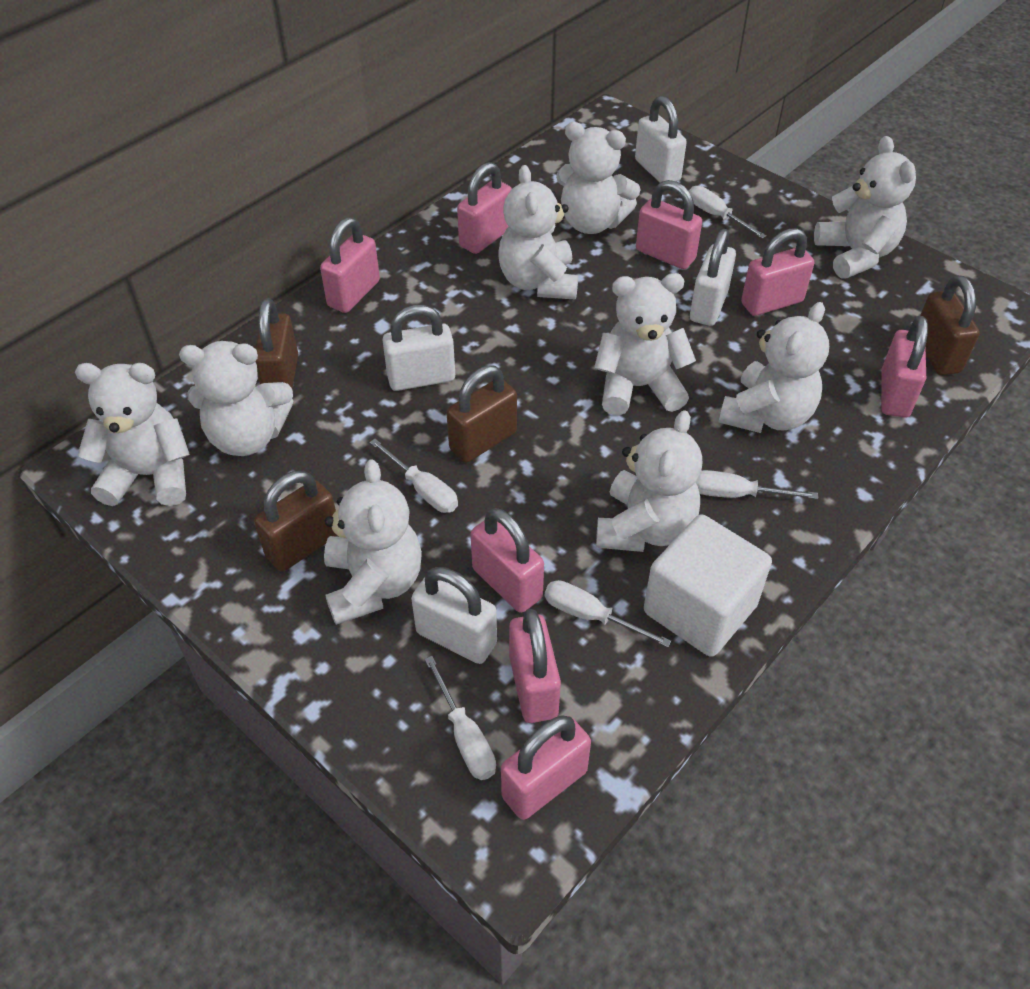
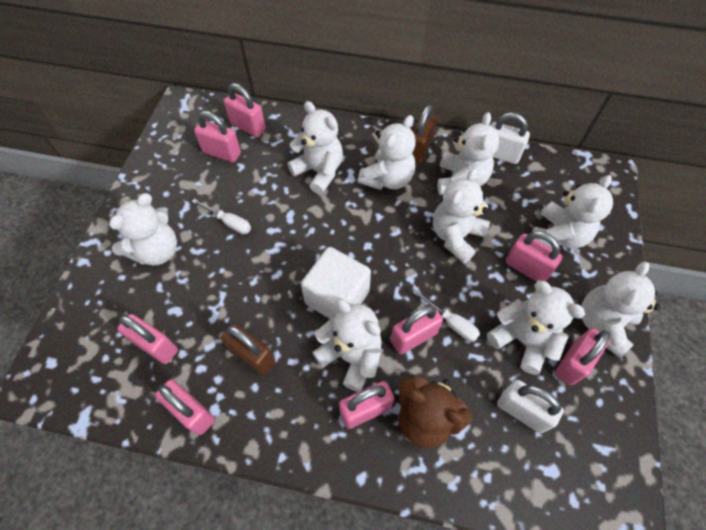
brown padlock: [254,471,338,571] [255,298,298,388] [446,365,517,462] [920,275,980,375] = 4 -> [221,323,275,376] [412,105,438,163] = 2
brown teddy bear: none = 0 -> [399,376,473,448] = 1
white padlock: [382,305,455,391] [411,567,497,664] [635,96,687,182] [690,229,736,326] = 4 -> [490,112,530,164] [497,380,564,433] = 2
white screwdriver: [370,439,458,513] [424,656,496,780] [545,580,671,647] [689,186,766,239] [696,470,818,499] = 5 -> [192,199,251,234] [412,289,480,342] = 2

